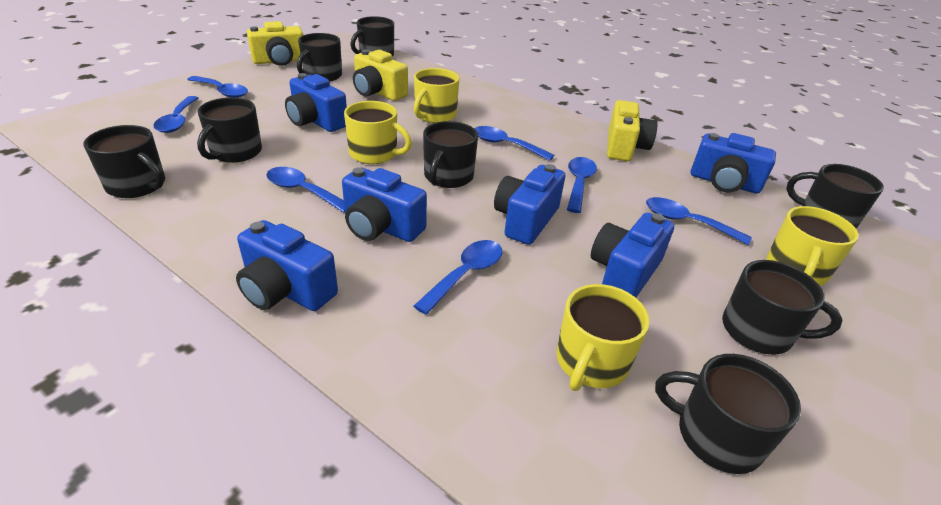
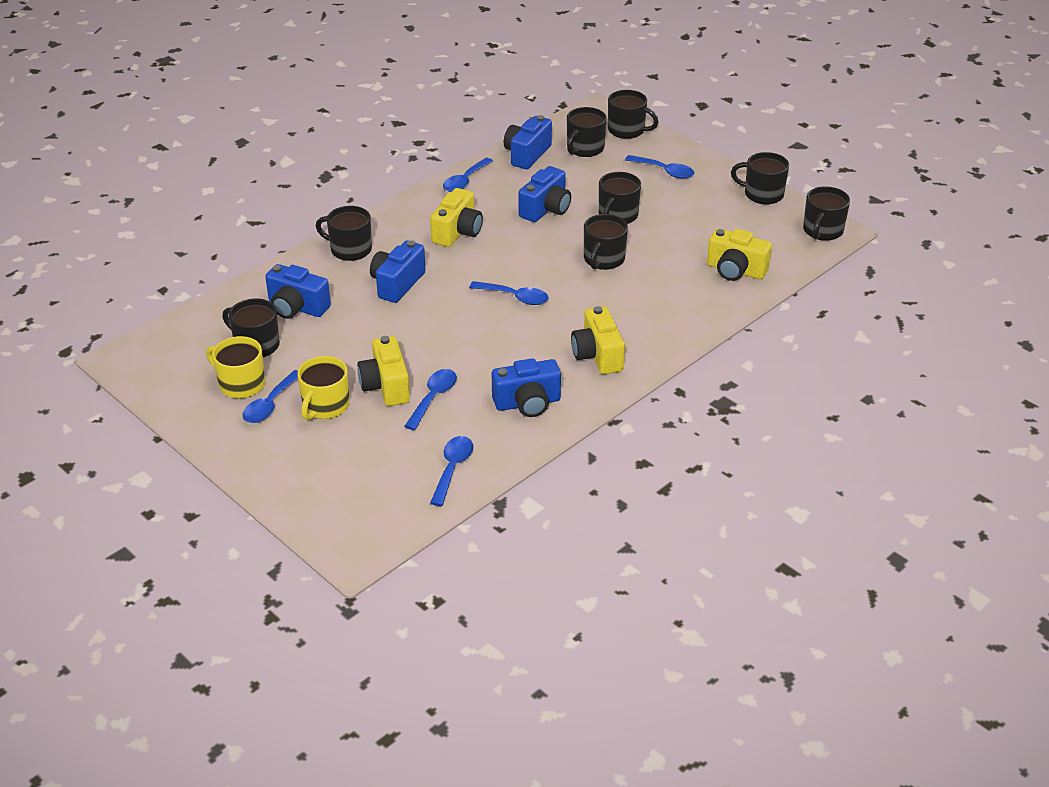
blue camera: [236,220,338,311] [285,73,347,132] [342,167,427,242] [494,164,565,245] [591,213,674,297] [691,133,776,194] = 6 -> [265,264,331,319] [370,240,426,303] [492,358,561,417] [504,115,552,169] [519,166,571,222] = 5
blue spoon: [154,96,198,133] [187,76,248,98] [266,167,345,213] [414,240,502,315] [474,126,554,161] [567,157,597,213] [646,197,752,245] = 7 -> [243,370,298,423] [404,369,457,430] [430,436,473,506] [443,158,493,192] [469,281,549,305] [625,155,694,179] = 6
yellow camera: [247,21,303,66] [353,49,408,101] [607,100,658,161] = 3 -> [357,336,410,406] [430,188,483,247] [571,306,625,375] [707,228,772,281] = 4
yellow mug: [344,101,412,164] [414,68,459,123] [556,284,650,391] [767,206,859,286] = 4 -> [206,336,265,398] [297,356,350,420] = 2

